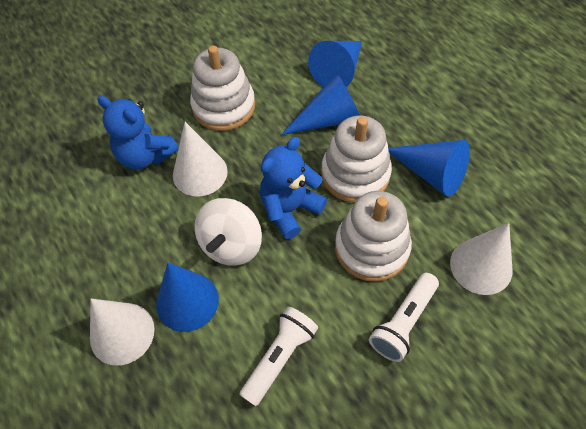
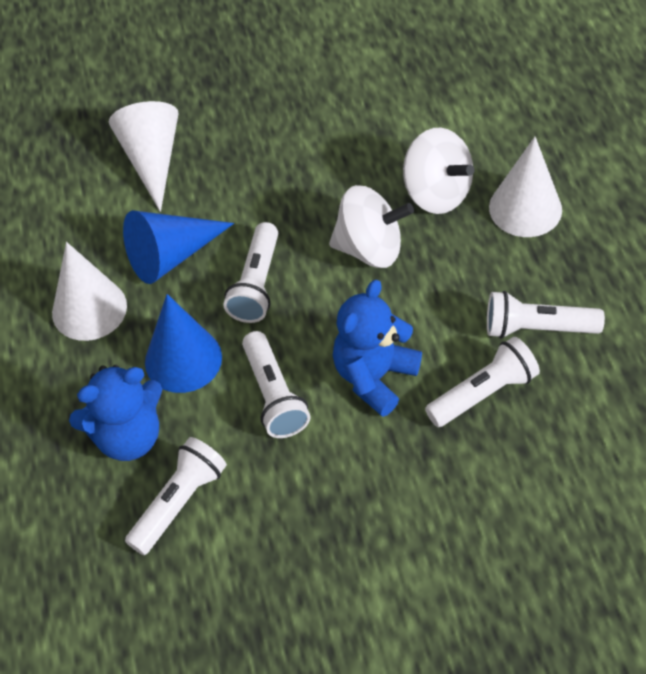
blue cone: [156,263,219,332] [281,73,360,135] [308,41,362,87] [388,140,470,197] = 4 -> [123,210,234,284] [145,294,222,393] = 2
white flashlight: [239,306,318,406] [369,273,439,362] = 2 -> [125,437,227,555] [224,222,278,323] [242,331,310,438] [425,337,540,427] [487,291,605,339] = 5
white spinning top: [195,198,262,266] = 1 -> [329,185,414,268] [403,128,474,214] = 2
white stacking toy: [190,45,255,131] [321,116,392,203] [335,191,412,282] = 3 -> none = 0

